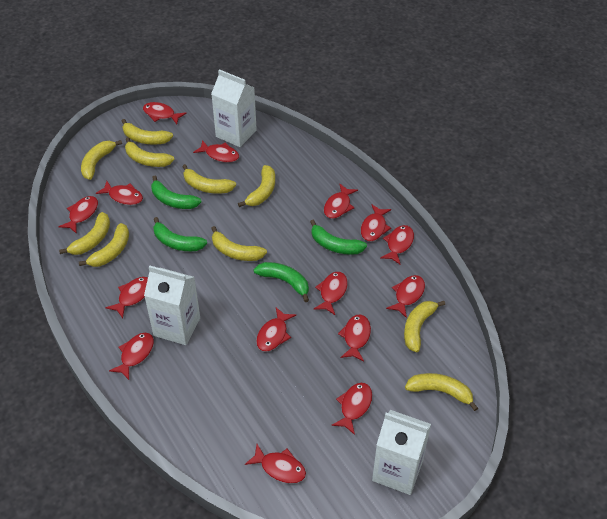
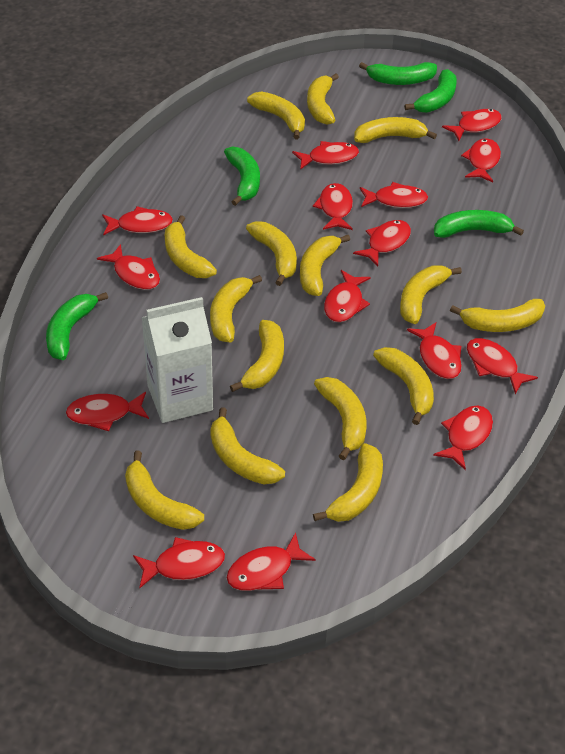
green banana: [151,176,201,209] [153,217,207,251] [253,262,309,302] [310,220,367,255] = 4 -> [46,292,108,360] [224,146,260,206] [359,62,437,85] [404,69,457,113] [434,210,524,238] = 5
white carton: [144,265,200,345] [211,69,257,147] [372,410,431,495] = 3 -> [142,297,213,423] = 1
yellow banana: [59,212,110,255] [79,223,129,267] [81,140,122,180] [122,119,173,145] [125,137,174,167] [182,164,236,194] [211,226,267,261] [238,165,275,207] [404,301,445,352] [405,373,478,411] = 10 -> [125,451,204,530] [165,215,217,278] [210,275,262,343] [210,407,285,484] [230,320,284,392] [246,221,297,286] [247,91,305,139] [300,235,350,296] [307,74,339,125] [313,443,383,522] [314,377,366,460] [354,117,437,143] [373,347,434,425] [400,266,462,324] [450,299,545,332] = 15

